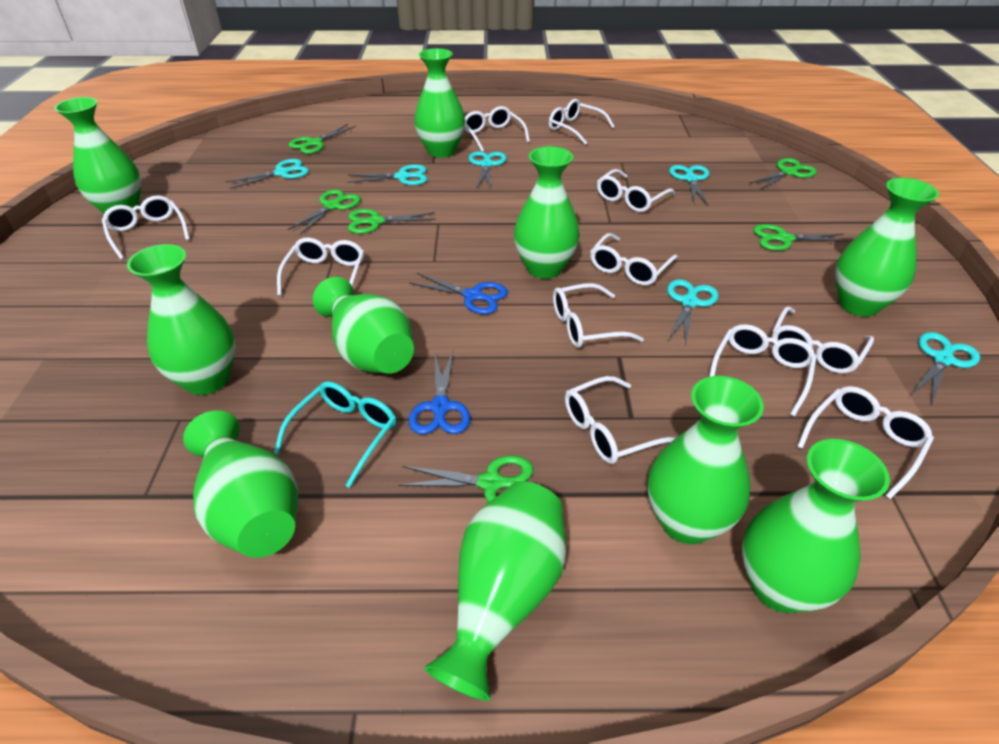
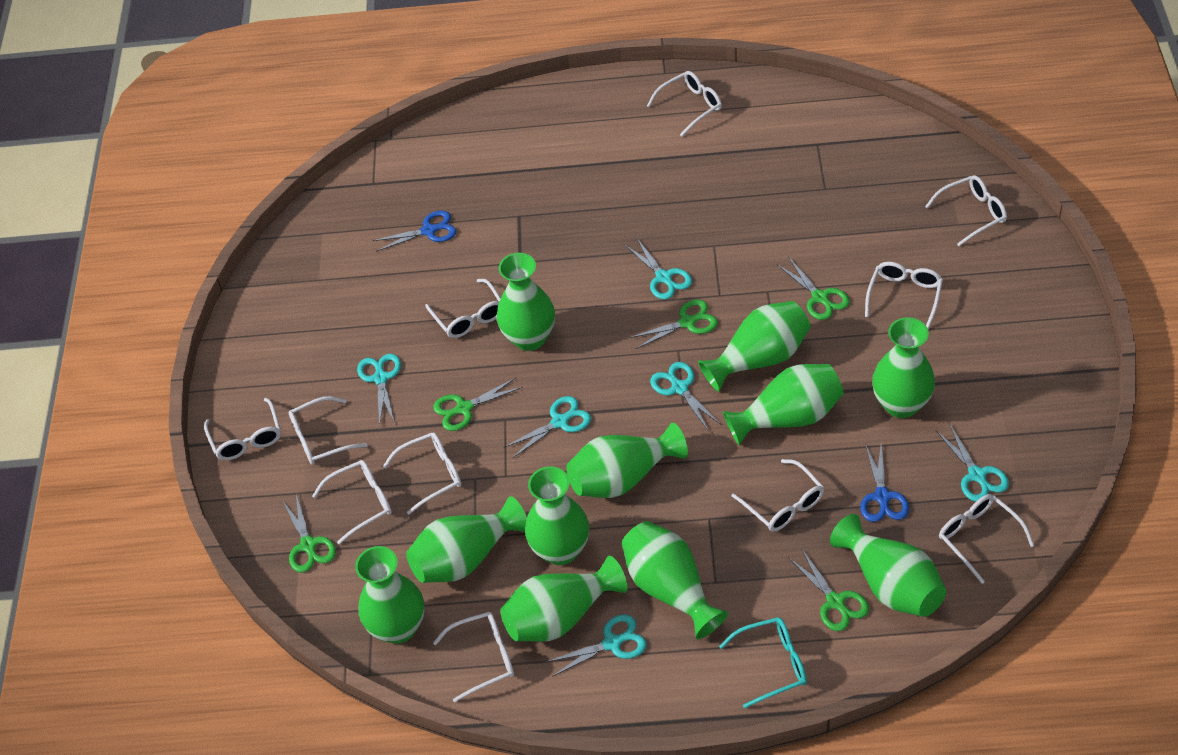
green scissors: [288,189,361,235] [289,124,356,154] [348,209,436,234] [398,455,533,502] [749,158,817,190] [753,224,850,251] = 6 -> [282,494,336,573] [433,378,523,431] [630,299,718,349] [777,258,850,320] [788,548,869,631] = 5
green vase: [54,97,141,214] [127,244,236,395] [183,410,298,558] [313,277,414,373] [414,48,465,158] [424,481,566,701] [514,146,580,279] [648,376,764,544] [742,439,890,613] [835,178,939,317] = 10 -> [355,546,424,644] [406,496,527,583] [497,253,555,351] [500,556,627,642] [525,466,589,565] [566,423,688,498] [622,521,728,639] [698,301,811,392] [723,364,844,446] [830,514,946,617] [872,317,935,418] = 11

